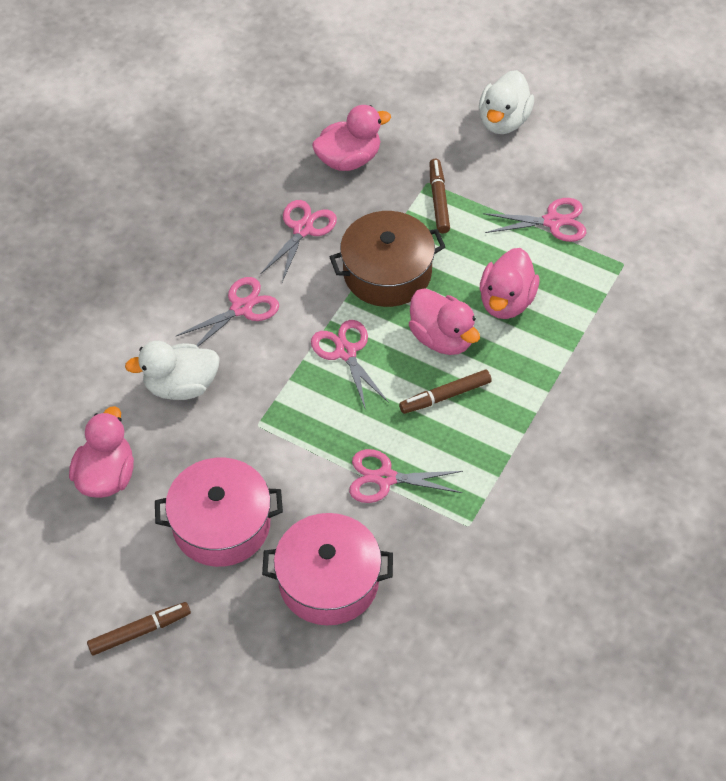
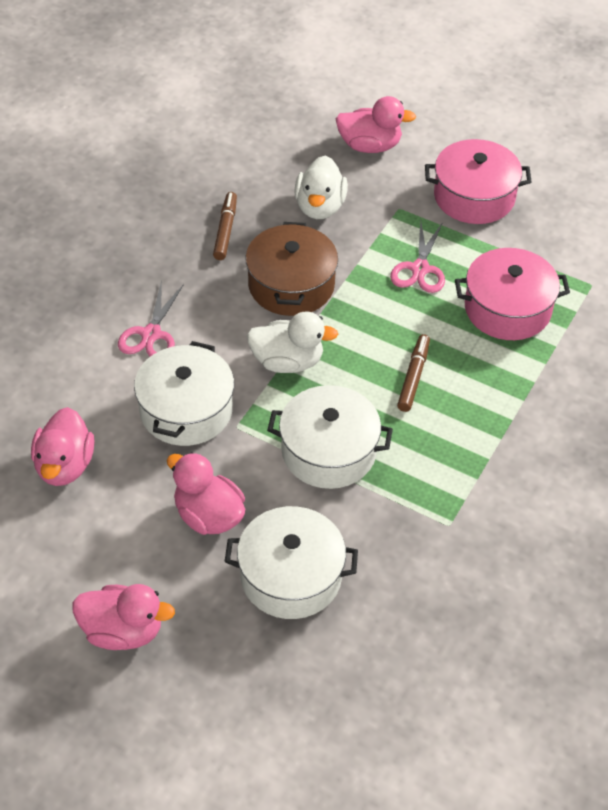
brown marker: [87,602,191,655] [399,370,492,414] [430,159,450,233] = 3 -> [213,192,237,260] [397,334,430,412] = 2
pink scissors: [176,277,279,346] [261,200,337,282] [311,320,389,410] [349,449,463,503] [483,198,587,242] = 5 -> [118,280,184,357] [390,222,445,293] = 2
white pot: none = 0 -> [134,341,234,446] [225,506,358,619] [267,385,393,489] = 3

